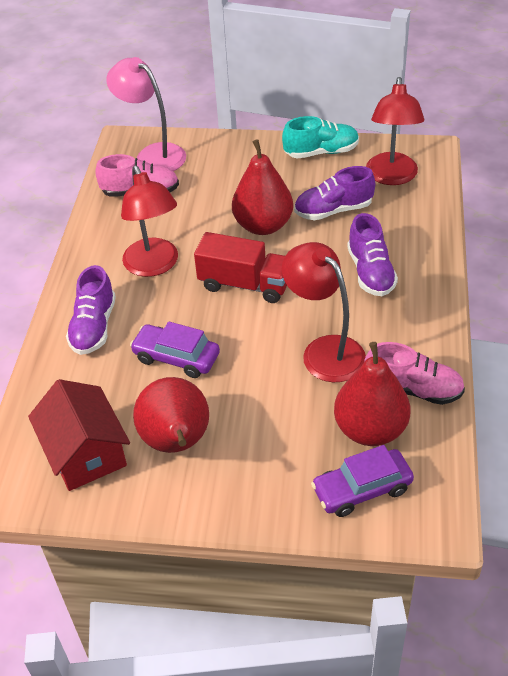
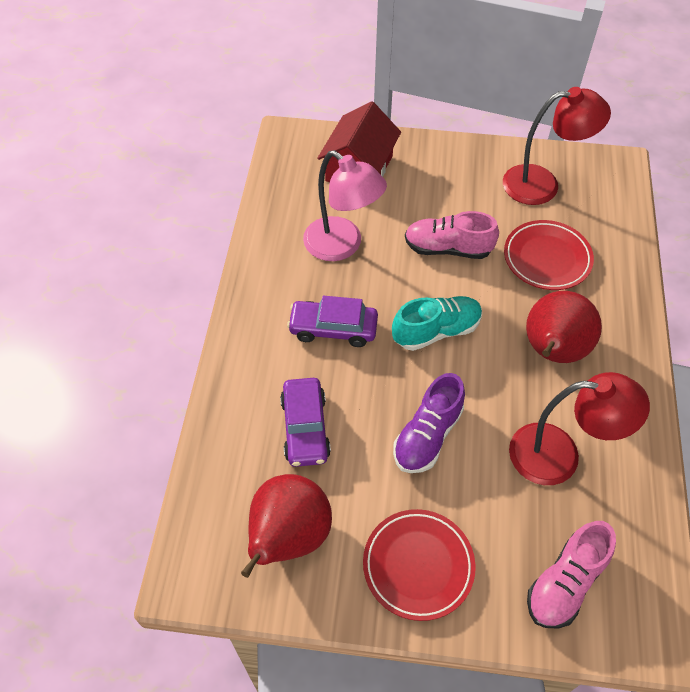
purple shoe: [66,265,116,355] [294,166,375,220] [347,213,398,296] = 3 -> [393,373,465,473] = 1
red lamp: [121,166,178,277] [282,242,366,382] [366,77,424,185] = 3 -> [503,87,611,205] [509,372,650,485] = 2
red pear: [133,377,209,453] [232,139,293,235] [334,342,410,446] = 3 -> [241,474,332,578] [526,291,602,363] = 2
red plate: none = 0 -> [363,509,476,621] [504,220,594,290] = 2
red truck: [194,232,287,303] = 1 -> none = 0

